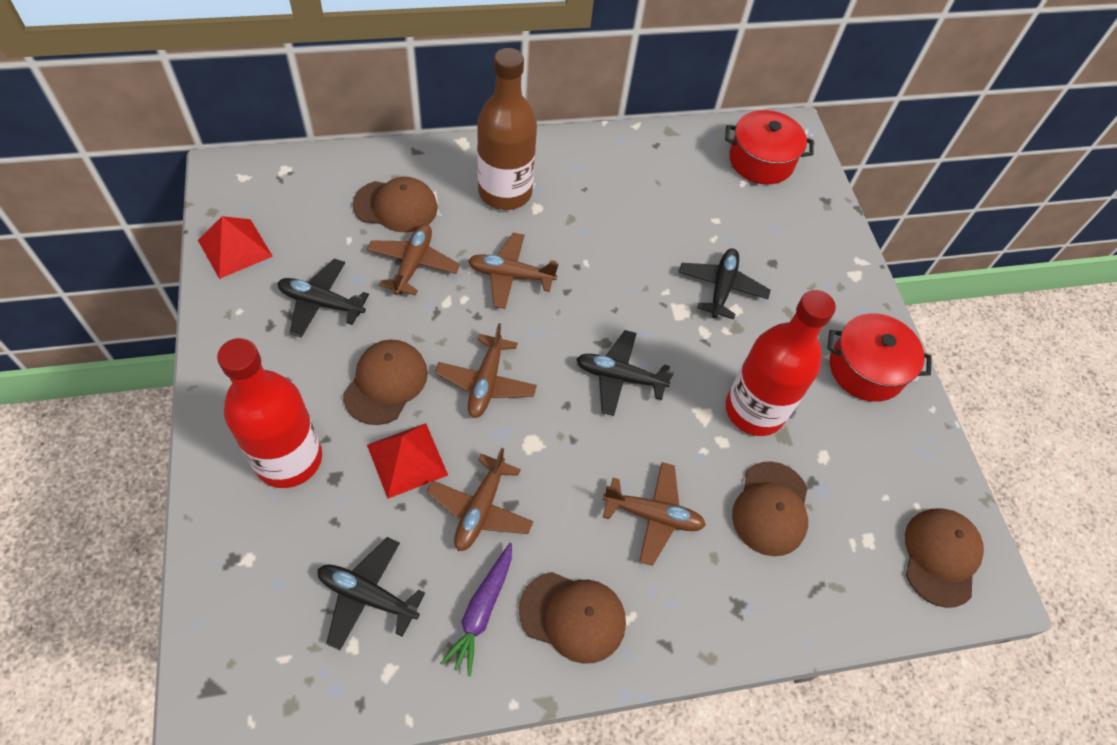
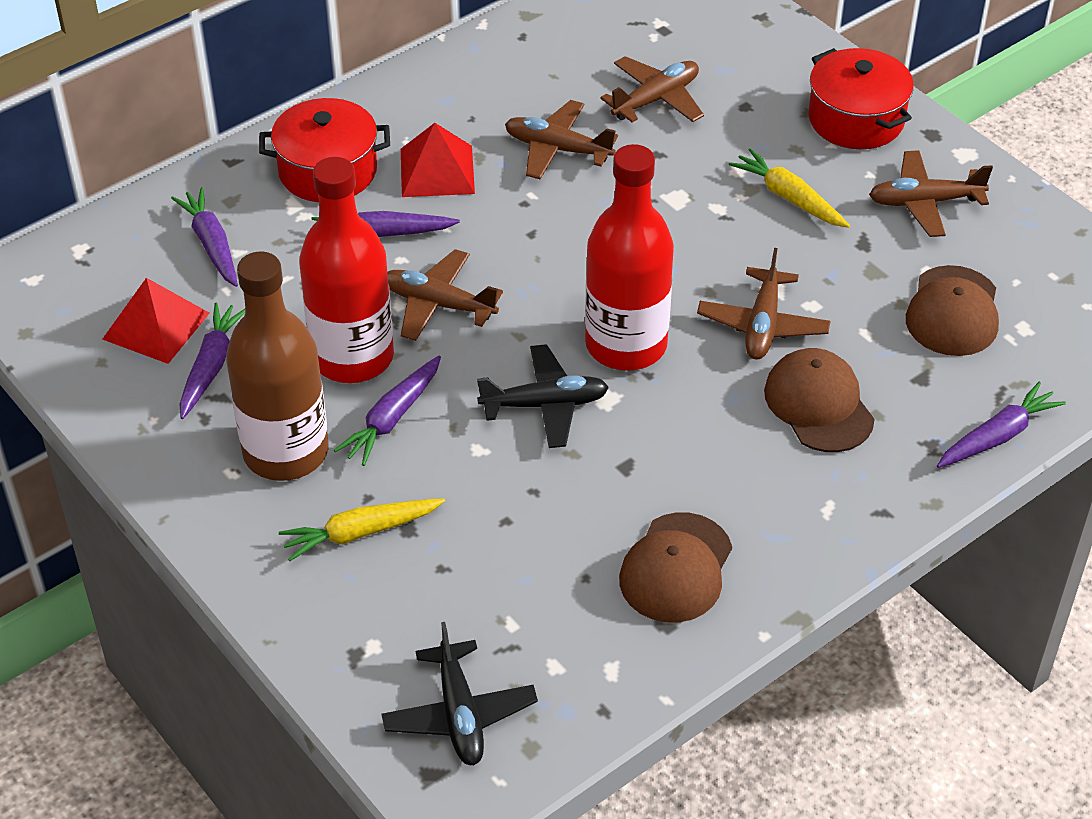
black plane: [278,259,369,337] [318,537,425,650] [576,330,674,416] [679,248,770,319] = 4 -> [382,622,538,765] [477,344,609,448] = 2
brown cap: [343,340,428,425] [352,177,438,233] [519,572,626,664] [732,461,808,556] [905,508,984,608] = 5 -> [619,512,732,622] [764,348,875,452] [906,265,999,356] = 3
purple carrot: [440,543,512,676] = 1 -> [171,187,238,287] [180,303,245,419] [311,211,460,237] [334,355,441,466] [937,382,1066,468] = 5
yellow carrot: none = 0 -> [279,498,445,561] [729,148,850,228] = 2

